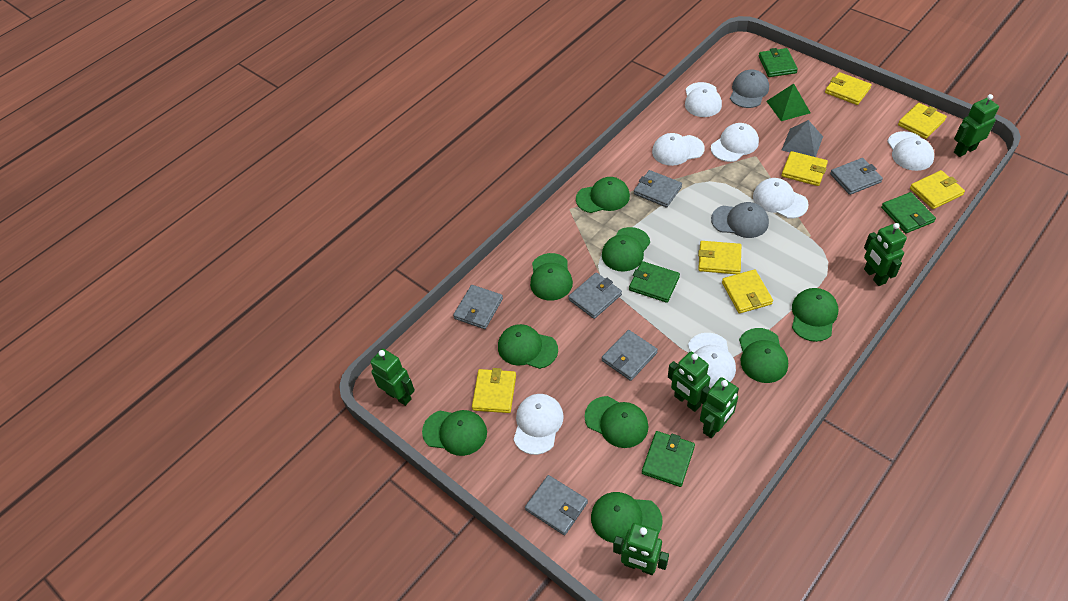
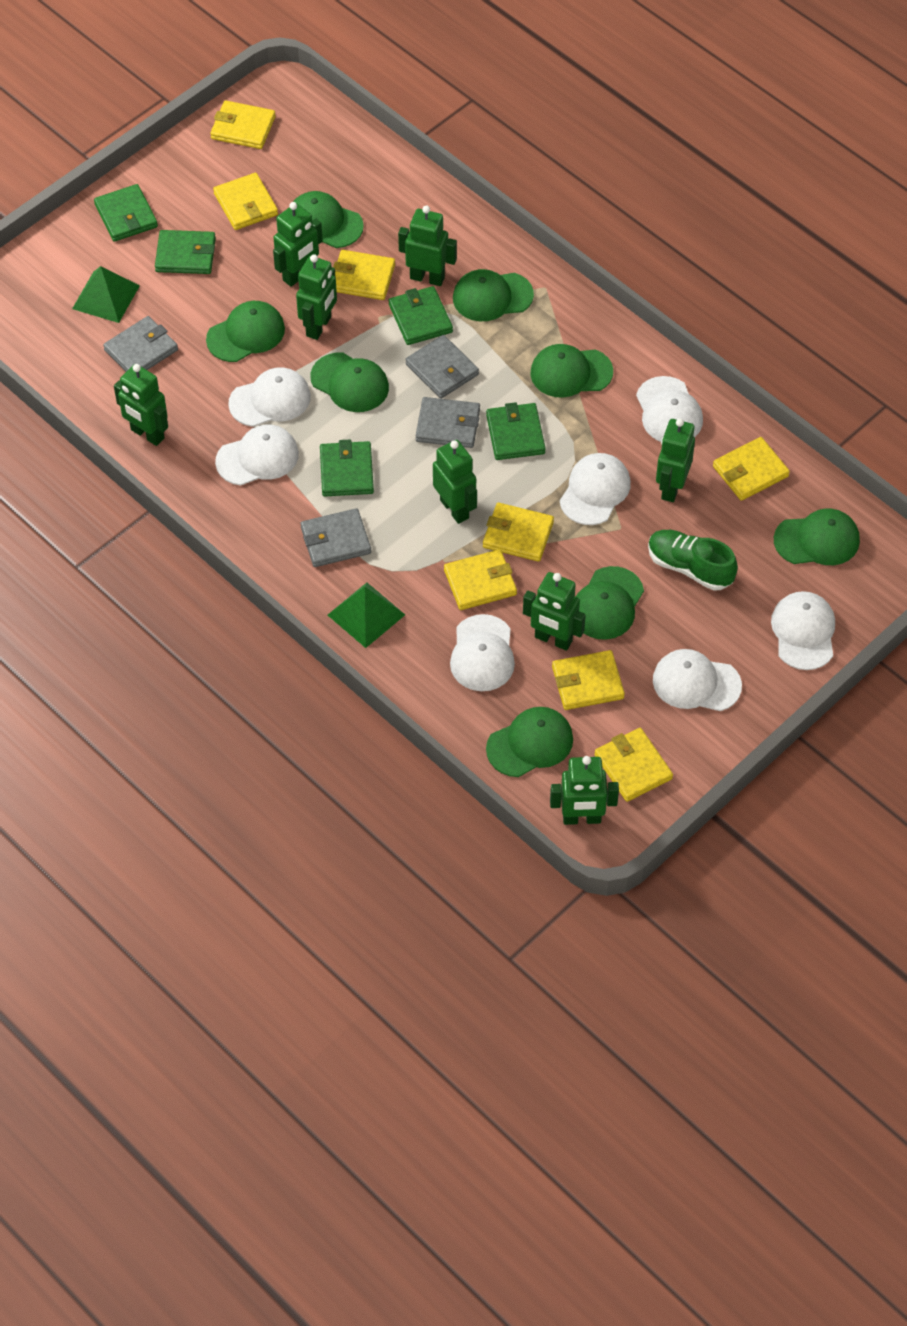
green cap: [422,410,487,456] [498,324,558,369] [530,253,573,301] [576,177,630,213] [584,396,649,448] [591,492,663,543] [602,227,650,272] [739,328,788,383] [792,288,838,342] = 9 -> [206,301,285,362] [293,191,364,248] [310,353,389,412] [453,269,534,321] [486,707,573,777] [530,344,613,398] [575,566,644,640] [774,509,860,565] = 8
green pyramid: [766,84,811,121] = 1 -> [72,266,140,323] [328,583,405,648] = 2
green robot: [370,349,415,406] [613,523,669,575] [668,352,710,412] [700,377,739,438] [864,223,907,286] [954,94,999,157] = 6 -> [114,364,168,446] [273,202,323,287] [296,254,337,340] [398,206,457,286] [433,440,477,524] [523,572,586,651] [550,756,619,825] [656,418,695,502] = 8
green shoe: none = 0 -> [648,530,738,591] = 1
green wallet: [629,261,680,303] [642,431,695,487] [759,48,798,77] [881,192,936,233] = 4 -> [94,184,158,242] [155,230,216,274] [320,439,374,496] [389,286,453,345] [486,402,546,460] = 5
grey cap: [711,202,769,238] [730,69,769,108] = 2 -> none = 0
grey pyramid: [782,120,823,157] = 1 -> none = 0
grey wallet: [453,285,503,329] [525,475,588,535] [568,272,622,319] [602,330,658,381] [634,170,682,208] [830,158,883,195] = 6 -> [103,316,178,372] [301,508,371,567] [405,335,479,399] [416,397,480,448] = 4
yellow wallet: [472,368,516,413] [698,241,741,274] [722,269,773,314] [781,151,828,186] [825,72,872,105] [898,103,947,139] [910,170,965,209] = 7 -> [210,100,276,149] [213,173,278,230] [333,250,395,300] [444,549,517,610] [483,503,554,561] [552,650,625,710] [594,728,673,802] [713,437,790,501] = 8

